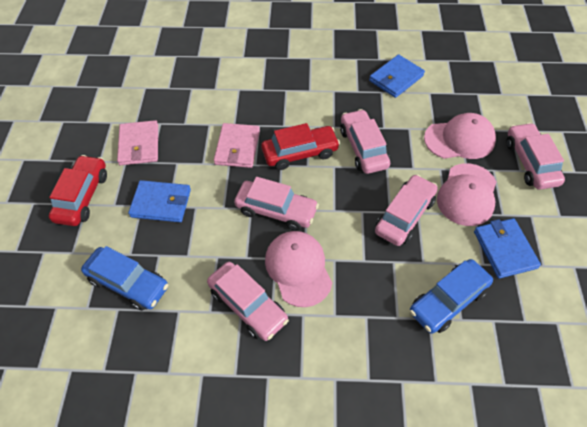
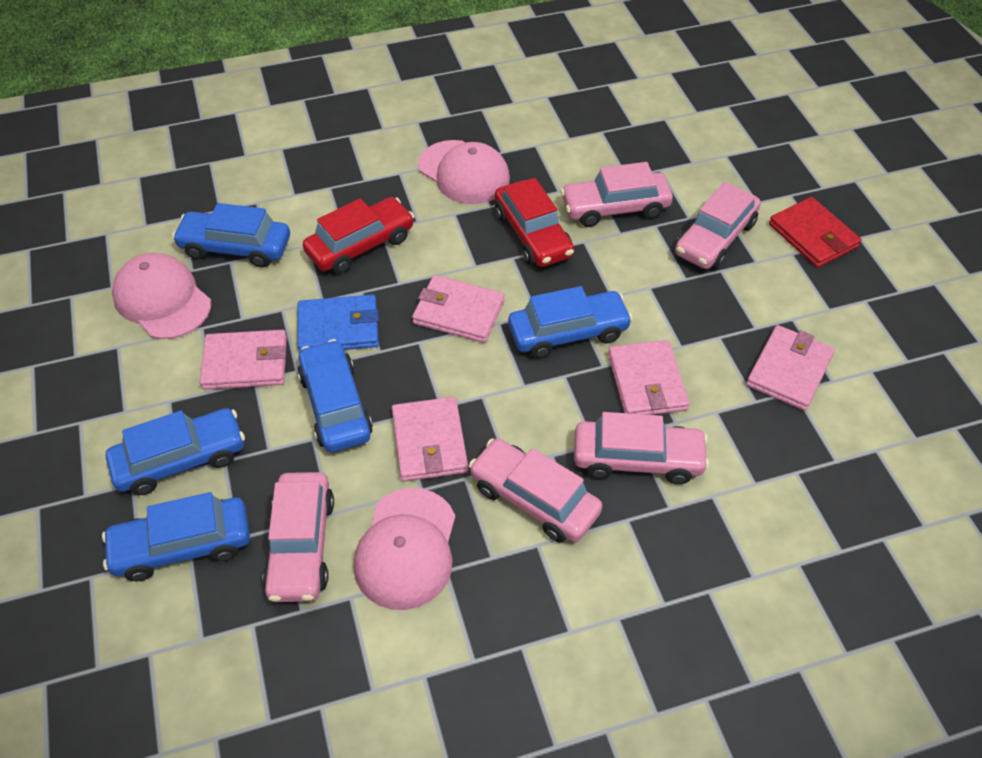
blue car: [81,246,168,311] [410,259,493,334] = 2 -> [102,492,250,581] [106,408,245,495] [172,203,290,268] [298,339,373,452] [508,286,633,358] = 5
blue wallet: [128,180,191,222] [369,54,425,98] [474,218,541,279] = 3 -> [297,294,379,352] = 1
pink wallet: [117,120,158,165] [214,123,260,168] = 2 -> [200,330,287,390] [392,397,468,482] [412,275,505,343] [608,340,690,415] [746,325,835,411] = 5
red wallet: none = 0 -> [769,197,862,268] = 1

